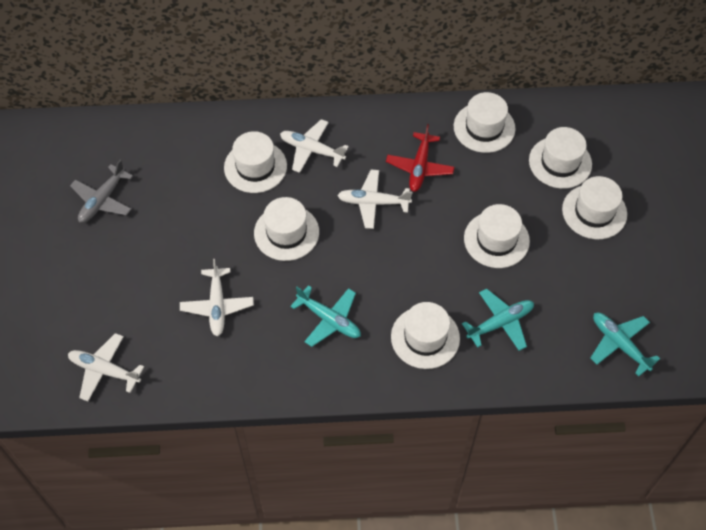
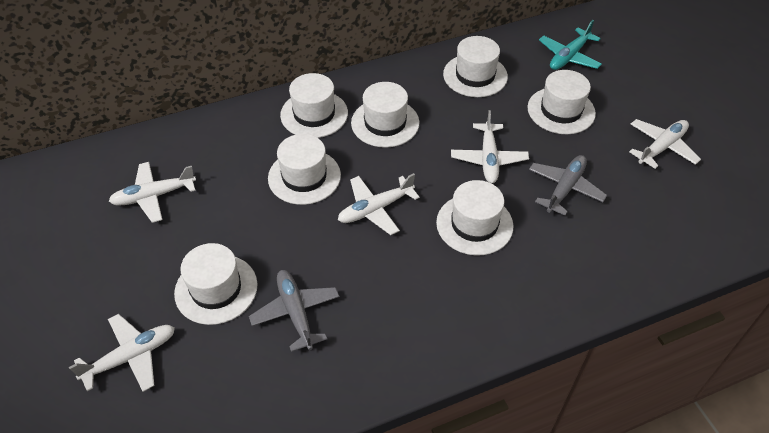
grey plane: [70,159,133,223] = 1 -> [249,270,340,352] [529,155,607,216] = 2
red plane: [386,124,454,192] = 1 -> none = 0
turquoise plane: [290,285,361,347] [462,289,534,351] [590,312,660,376] = 3 -> [539,20,602,70] = 1
white plane: [68,333,144,401] [180,259,254,337] [280,119,349,173] [337,170,412,229] = 4 -> [69,314,175,392] [109,162,196,223] [338,173,420,235] [451,110,529,183] [629,119,701,169] = 5

